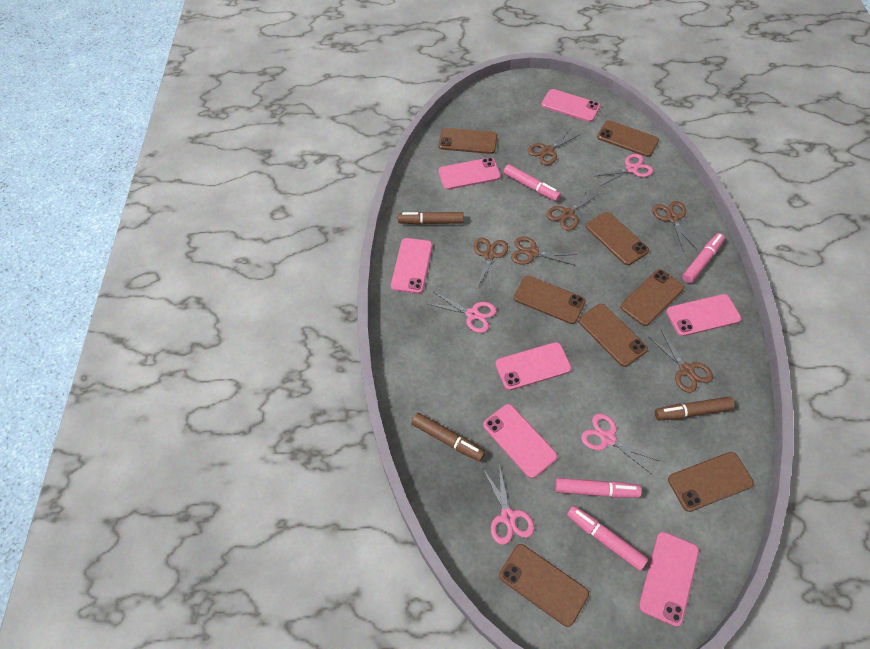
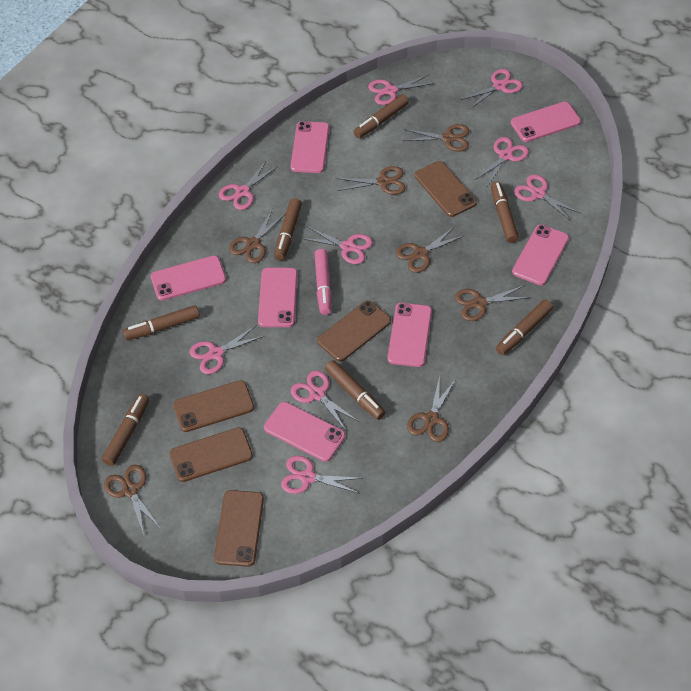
brown marker: [398,212,464,225] [411,413,485,462] [655,397,735,421] = 3 -> [102,394,149,466] [123,305,200,340] [274,198,302,261] [325,360,386,420] [354,94,409,138] [491,181,519,243] [496,299,553,355] = 7
brown phone: [439,128,497,154] [499,544,589,627] [514,276,586,324] [578,304,648,367] [586,212,649,265] [597,120,659,157] [620,269,684,326] [668,452,754,512] = 8 -> [170,427,253,482] [173,380,254,432] [214,490,264,567] [317,300,391,362] [415,161,477,217] = 5
brown scissors: [474,238,508,289] [511,236,577,266] [528,129,579,165] [546,187,600,231] [649,330,713,393] [652,201,697,252] = 6 -> [104,465,161,535] [229,209,285,263] [336,166,406,195] [396,226,465,273] [403,124,469,152] [407,376,456,442] [455,285,530,321] = 7
pink marker: [504,164,561,201] [555,478,642,498] [567,505,648,571] [682,233,725,283] = 4 -> [314,249,331,315] = 1
pink scissors: [428,292,497,333] [483,464,534,545] [581,414,659,473] [593,154,653,186] = 4 -> [190,325,264,374] [219,160,278,210] [281,456,363,494] [291,370,359,431] [301,226,373,264] [368,75,435,105] [461,69,523,109] [475,137,529,186] [514,174,580,222] = 9

